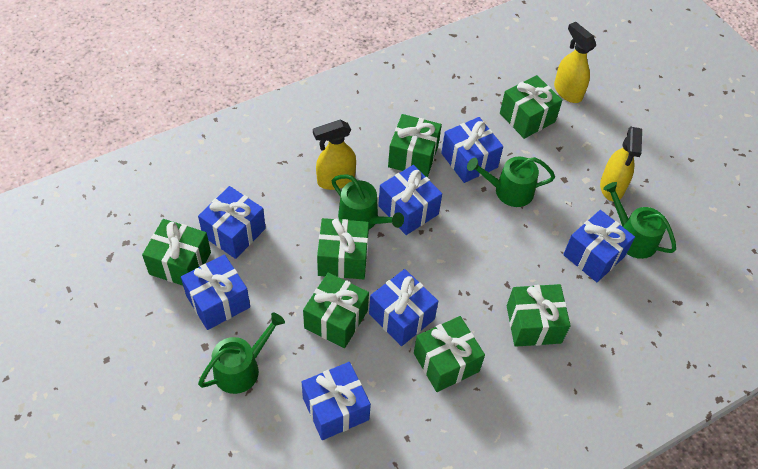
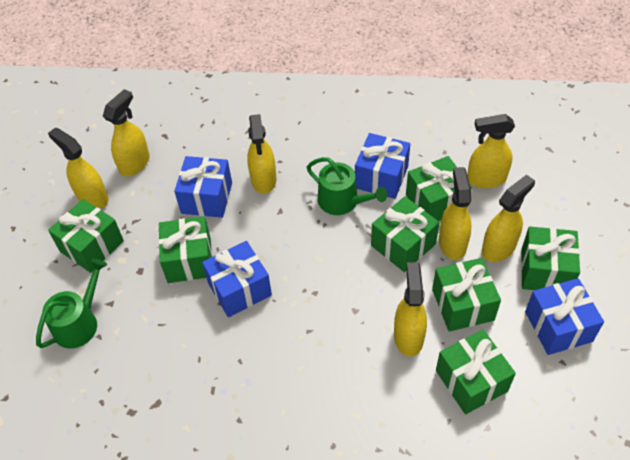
blue gift: [181,254,250,330] [198,186,266,259] [302,362,371,440] [369,269,438,346] [378,165,442,235] [441,117,503,183] [563,210,635,282] = 7 -> [174,156,232,218] [202,241,272,317] [355,133,410,199] [525,278,604,355] = 4
green watering can: [198,313,285,394] [332,174,404,229] [467,156,555,207] [603,182,676,259] = 4 -> [36,259,107,348] [307,157,387,215] = 2
yellow spray bottle: [313,120,356,190] [554,22,596,103] [600,127,642,201] = 3 -> [48,127,109,209] [103,89,150,177] [247,114,276,194] [394,262,427,357] [439,167,472,260] [467,114,515,188] [482,175,535,262] = 7

